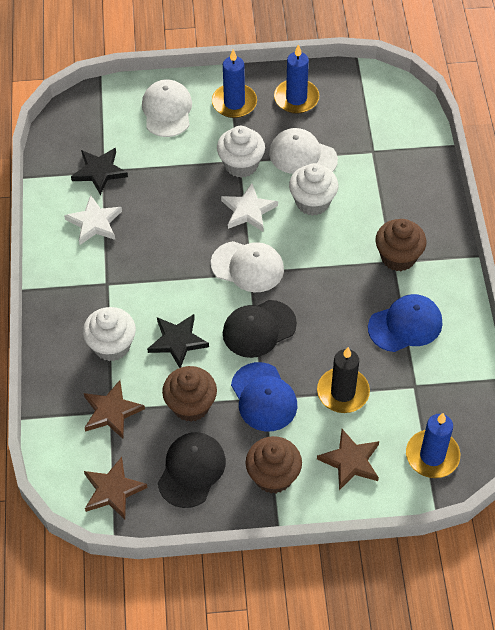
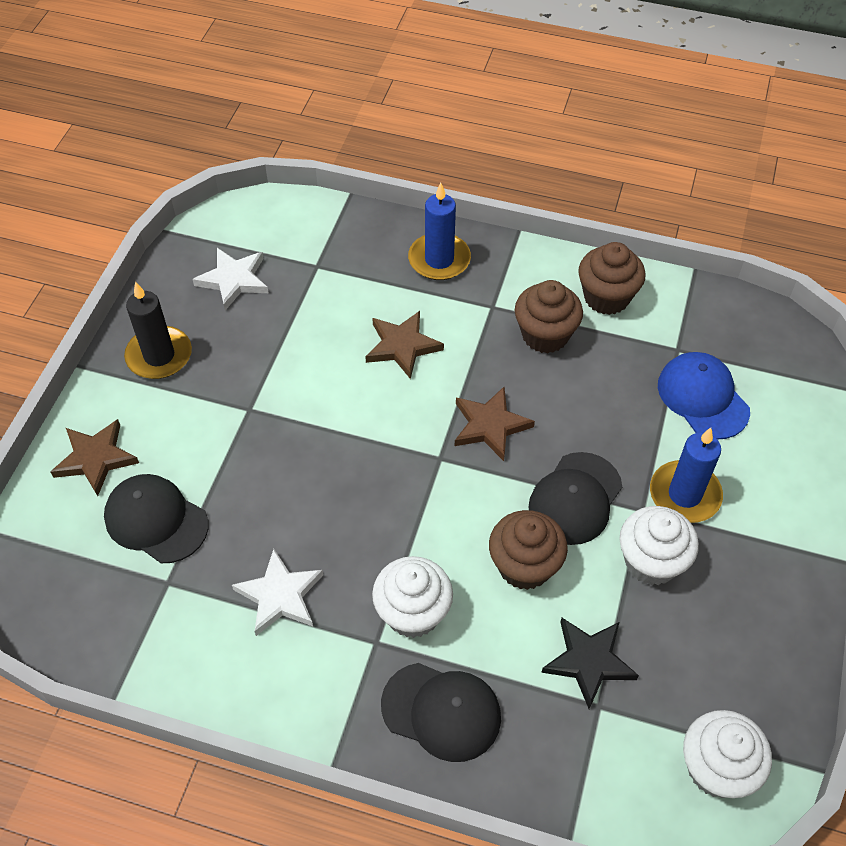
black cap: [158,432,226,508] [223,300,297,358] = 2 -> [104,474,208,563] [381,663,501,762] [529,452,622,545] = 3
black star: [71,148,128,195] [147,314,209,368] = 2 -> [541,618,639,709] = 1
blue candle: [212,49,257,118] [274,44,319,114] [406,413,460,478] = 3 -> [408,183,471,280] [650,428,723,523] = 2
blue cap: [231,362,297,432] [368,294,442,352] = 2 -> [658,352,750,440] = 1
white cap: [142,79,192,137] [211,241,284,292] [269,128,338,174] = 3 -> none = 0

